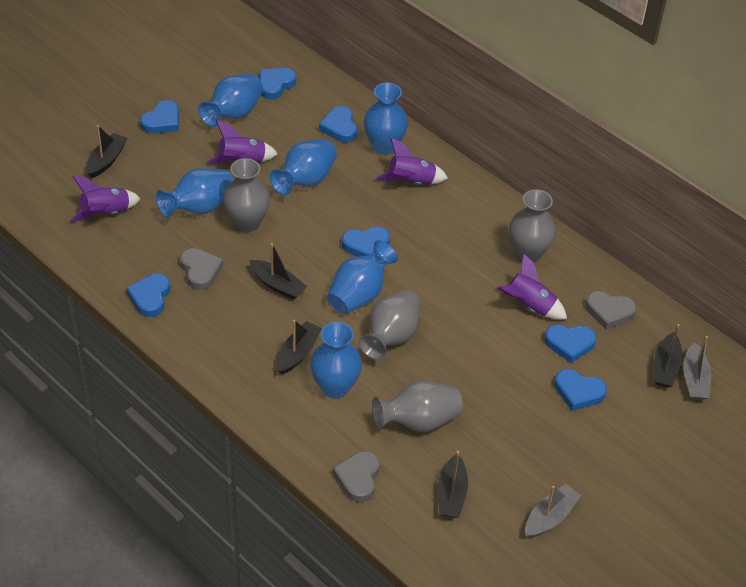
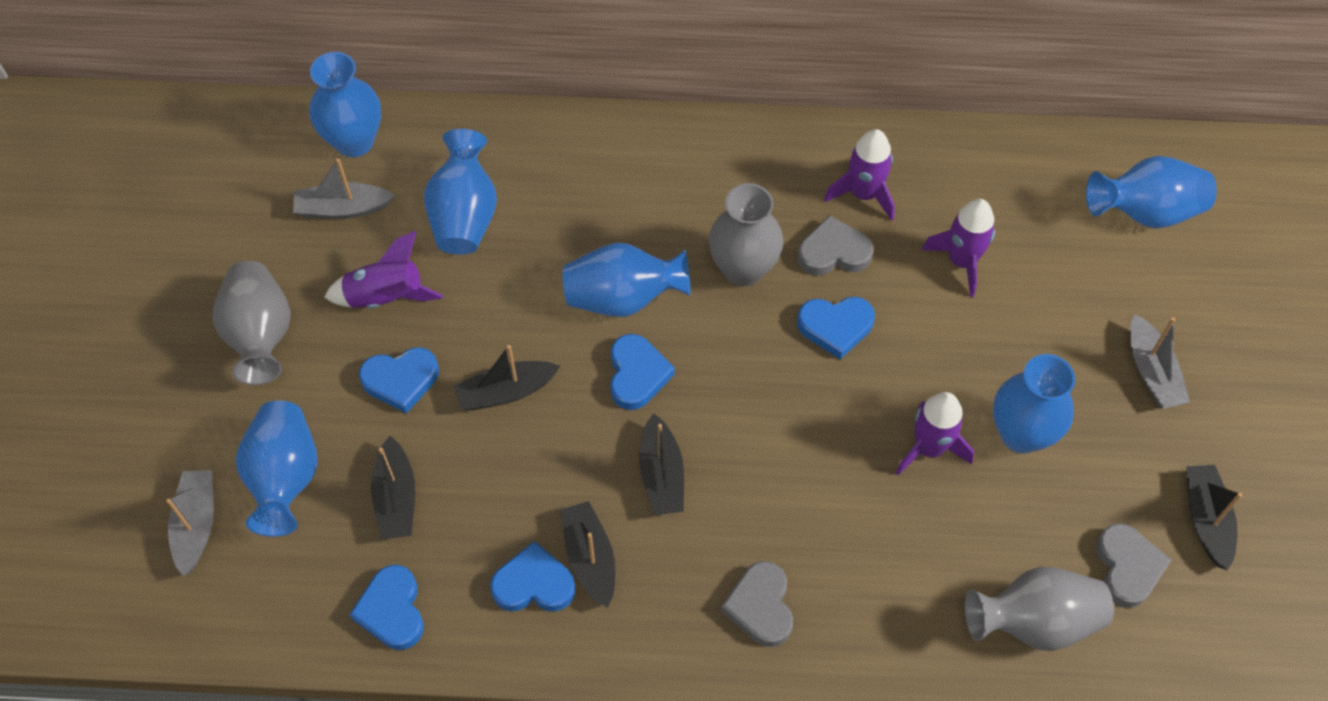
blue heart: [126,274,170,317] [140,100,179,134] [260,68,296,100] [319,106,357,142] [342,227,390,257] [544,324,596,363] [554,369,607,411] = 7 -> [349,565,424,650] [359,347,439,414] [490,541,576,612] [610,334,675,410] [797,297,875,359] = 5
grey boat: [525,484,581,538] [683,336,711,400] = 2 -> [166,470,214,577] [293,158,395,219] [1130,314,1190,409] = 3
grey vase: [223,158,270,232] [359,289,421,360] [372,380,463,432] [509,189,556,263] = 4 -> [213,261,291,385] [709,183,783,287] [965,567,1114,651] = 3

